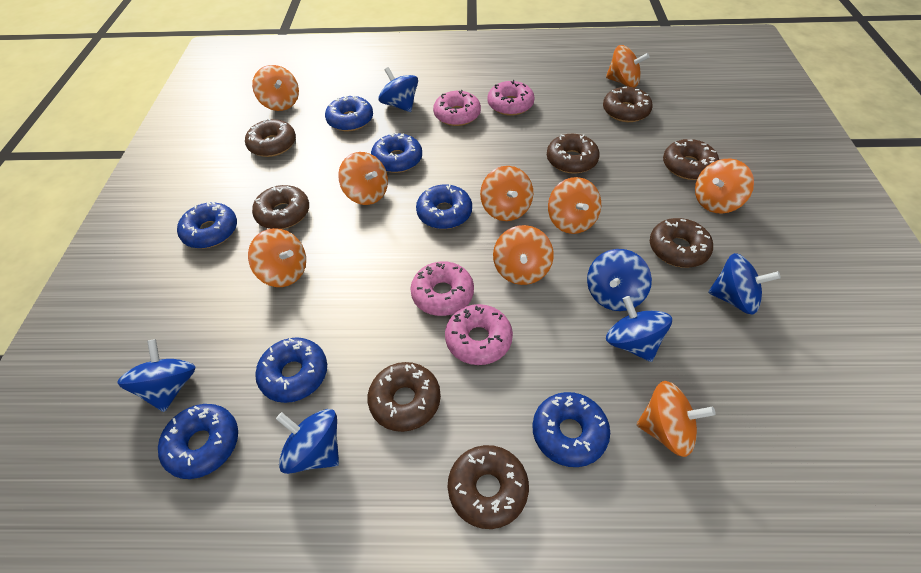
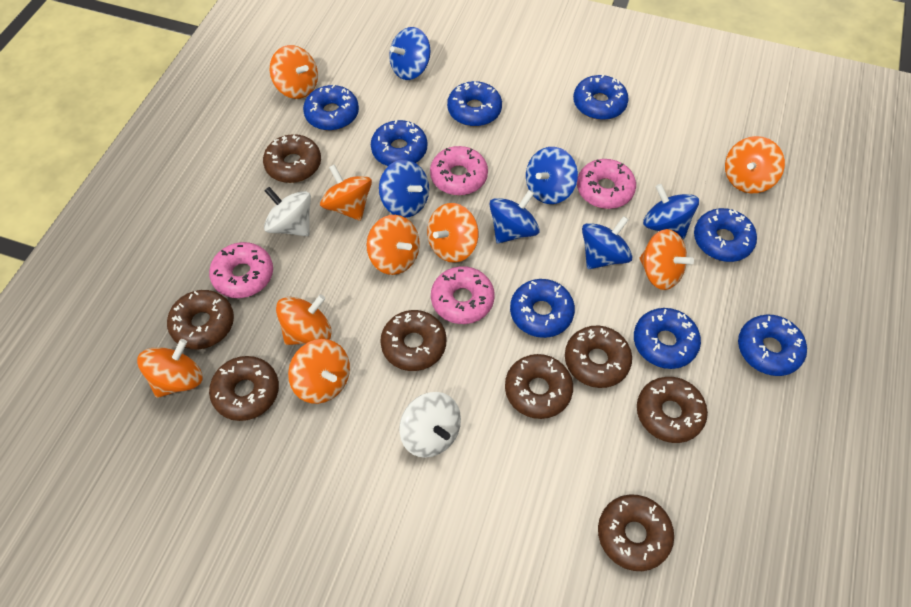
blue donut: [158,404,238,479] [177,202,237,249] [255,337,327,403] [325,95,373,131] [371,132,422,173] [416,184,472,229] [533,392,610,467] = 7 -> [303,85,359,131] [371,120,427,166] [447,81,502,127] [510,279,575,338] [573,74,629,120] [634,308,701,369] [694,208,757,262] [738,314,807,376] = 8
white spinning top: none = 0 -> [264,187,311,236] [399,392,461,458] = 2

